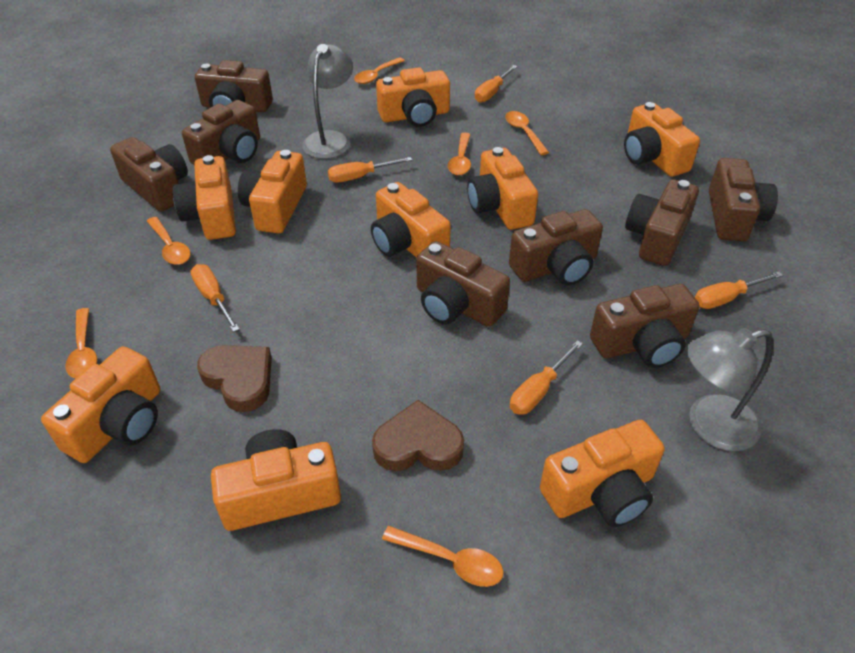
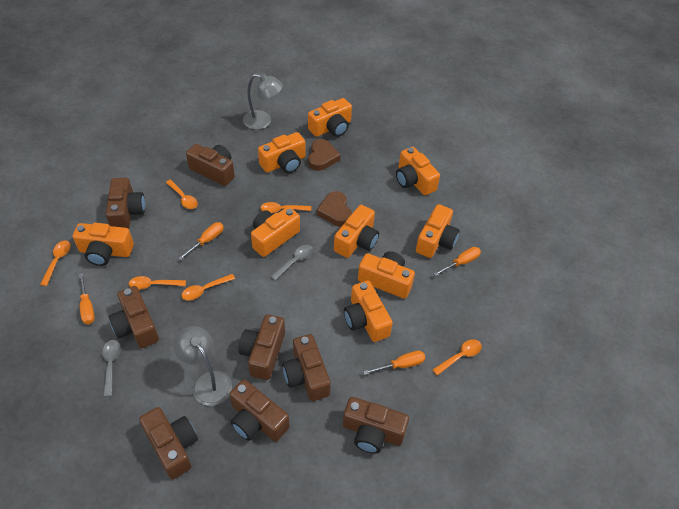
grey spoon: none = 0 -> [102,340,121,397] [270,245,313,280] = 2
orange screwdriver: [190,264,240,332] [328,157,412,183] [475,65,517,103] [510,340,583,415] [695,272,783,309] = 5 -> [79,273,95,324] [179,222,224,260] [363,351,425,375] [433,247,481,276] = 4

